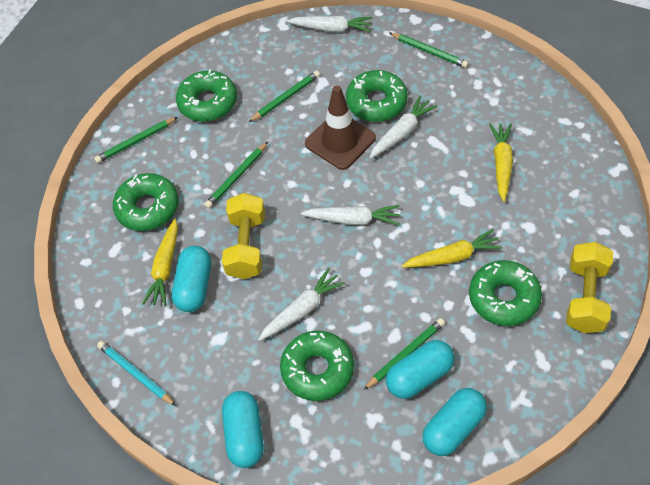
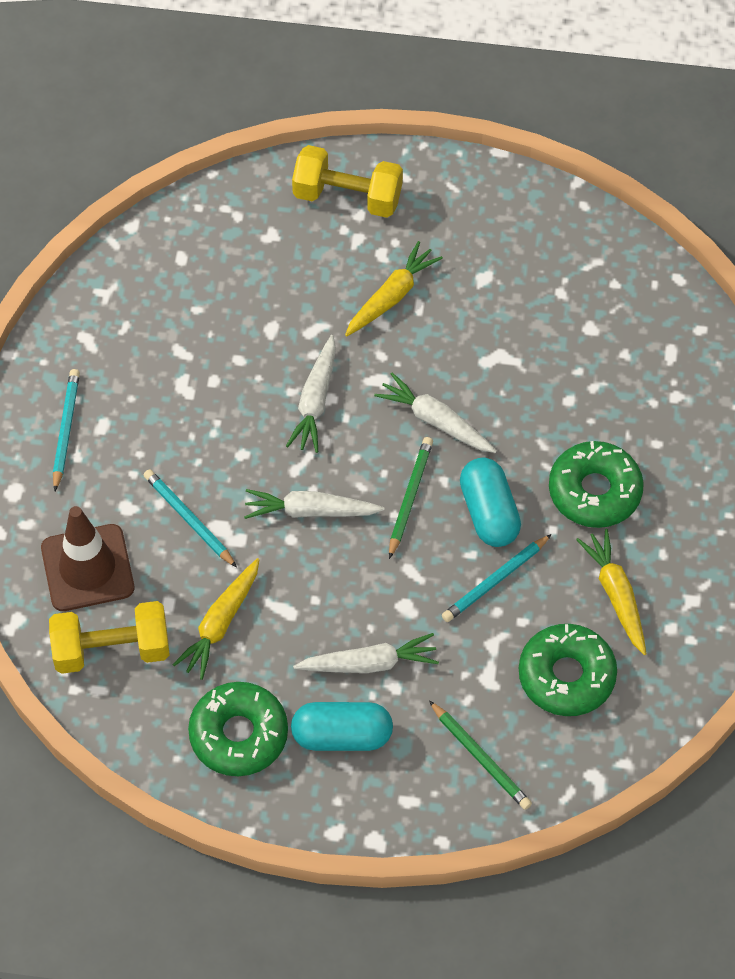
green donut: [113,173,179,231] [176,69,237,122] [280,331,354,401] [346,70,408,122] [469,260,542,326] = 5 -> [188,682,288,776] [519,624,617,716] [549,441,644,528] = 3
green pencil: [94,117,178,163] [204,142,268,208] [249,71,320,122] [364,318,445,390] [390,33,469,68] = 5 -> [389,437,433,559] [429,701,532,810] = 2
turquoise capsule: [172,246,211,312] [222,391,264,468] [386,340,455,399] [423,388,487,456] = 4 -> [291,702,393,751] [460,458,521,547] = 2
turquoise pencil: [97,341,176,406] = 1 -> [53,369,80,491] [144,469,237,568] [442,534,552,622] = 3

